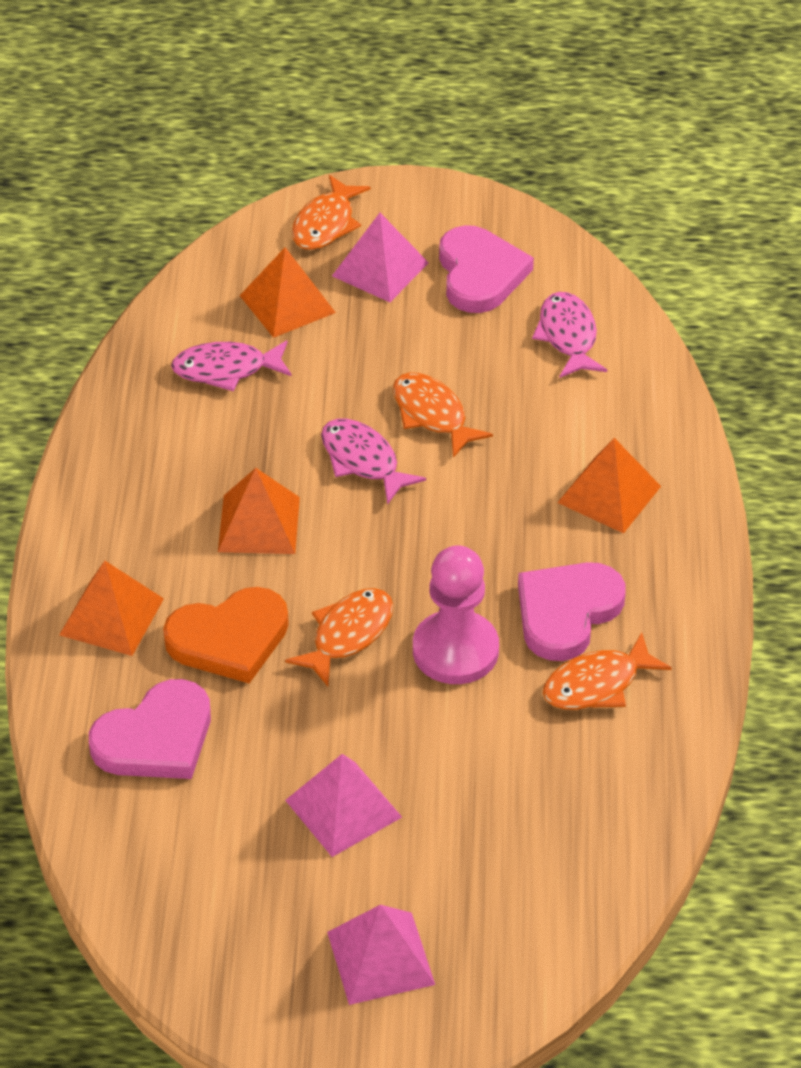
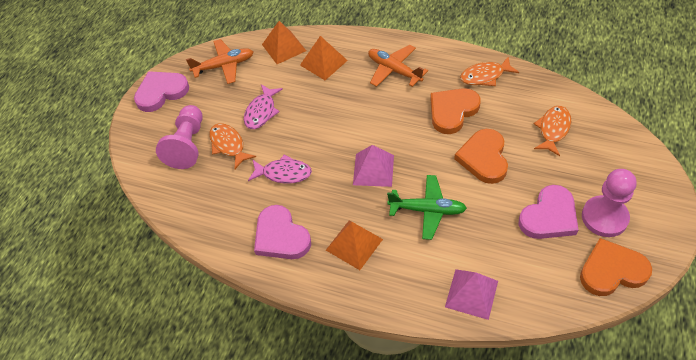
green plane: none = 0 -> [387,175,467,240] = 1
orange fish: [285,588,393,686] [292,175,371,250] [393,372,493,458] [543,632,672,710] = 4 -> [209,123,256,169] [460,56,519,86] [534,106,571,156] = 3
orange heart: [163,587,289,684] = 1 -> [430,88,481,134] [454,129,508,184] [580,238,652,296] = 3
orange plane: none = 0 -> [186,39,253,84] [368,45,428,87] = 2
orange pyramid: [59,561,164,656] [218,468,300,554] [240,247,336,338] [557,438,661,533] = 4 -> [262,21,306,64] [300,36,348,80] [326,220,383,270] = 3
pink fish: [171,340,292,391] [321,419,426,505] [532,292,607,378] = 3 -> [244,84,283,129] [248,154,312,184] = 2
pink pawn: [413,545,499,684] = 1 -> [156,105,203,169] [582,169,637,237] = 2
pink pyramid: [285,754,402,857] [327,905,435,1005] [332,213,429,302] = 3 -> [353,145,394,187] [445,269,498,320] = 2

